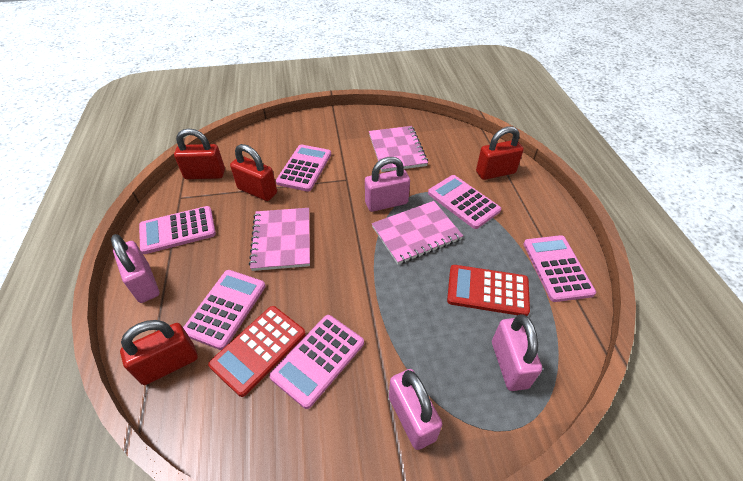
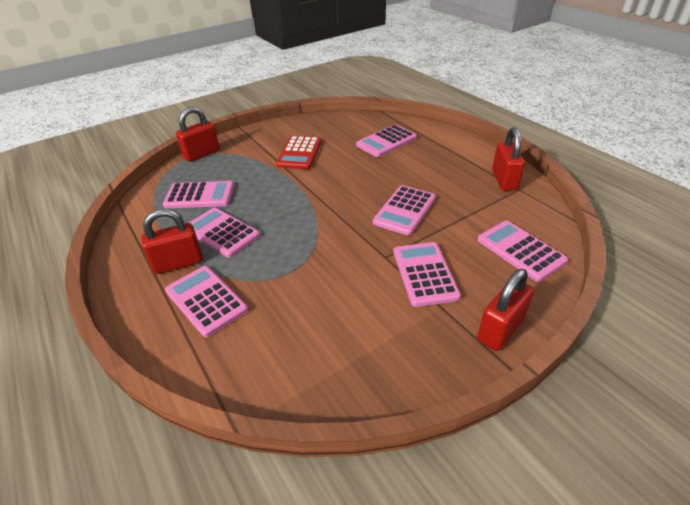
pink calculator: [139,206,216,254] [183,270,266,350] [269,315,364,409] [276,144,331,191] [428,175,501,229] [523,235,596,302] = 6 -> [163,181,234,208] [165,266,248,337] [189,208,260,258] [356,125,417,157] [373,185,436,235] [393,242,461,307] [477,221,568,282] = 7
pink notebook: [249,208,310,271] [369,126,428,172] [372,201,463,265] = 3 -> none = 0
pink padlock: [111,234,159,303] [365,157,410,212] [389,369,442,450] [492,314,542,391] = 4 -> none = 0
red calculator: [208,306,306,397] [447,265,530,316] = 2 -> [276,136,321,169] = 1

